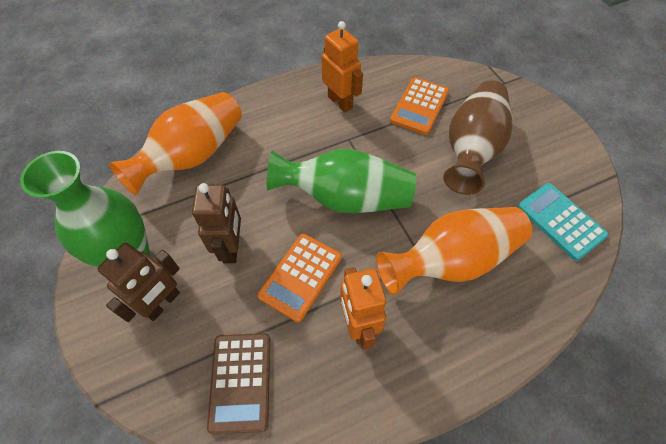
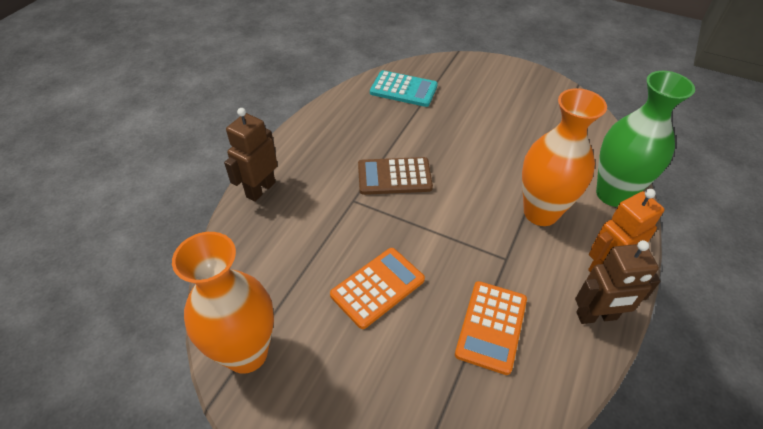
brown vase: [443,80,512,195] = 1 -> none = 0
green vase: [20,151,151,268] [267,149,416,213] = 2 -> [596,71,695,207] = 1
orange robot: [321,21,363,113] [340,267,386,350] = 2 -> [588,189,665,272] = 1

